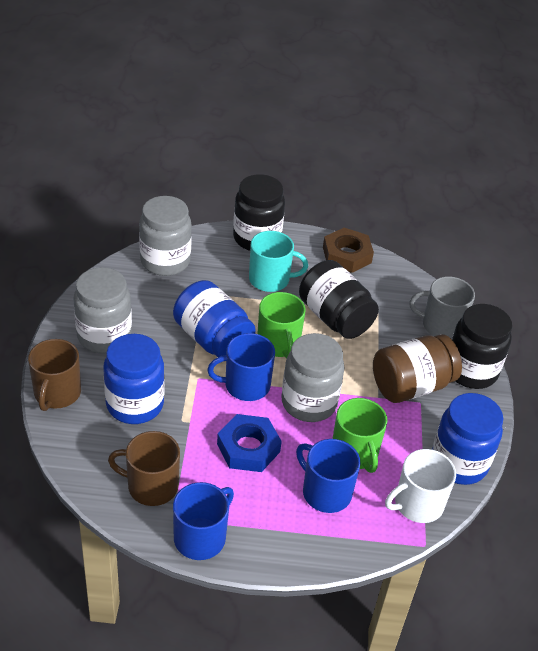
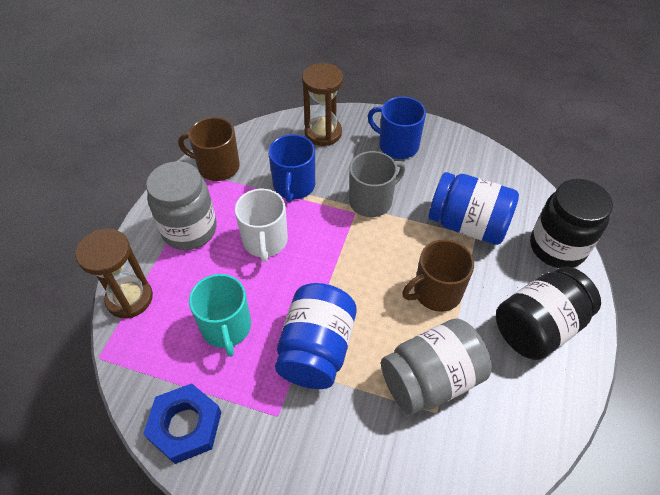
black jar: [233,174,285,251] [299,260,379,339] [452,304,512,389] = 3 -> [496,267,601,360] [530,179,613,268] = 2
blue jar: [103,334,164,424] [173,280,256,357] [432,393,503,485] = 3 -> [275,283,357,389] [429,172,519,245] = 2
blue mug: [173,482,234,560] [207,333,275,401] [296,439,361,513] = 3 -> [268,134,315,202] [368,97,426,159] = 2
brown hourglass: none = 0 -> [75,229,153,318] [302,63,343,146] = 2
brown jar: [373,334,462,403] = 1 -> none = 0
brown nut: [323,228,374,273] = 1 -> none = 0
green mug: [257,292,306,358] [333,398,387,473] = 2 -> none = 0
grey jar: [73,267,132,353] [139,196,192,276] [282,333,344,422] = 3 -> [146,161,217,250] [381,318,492,415] = 2

